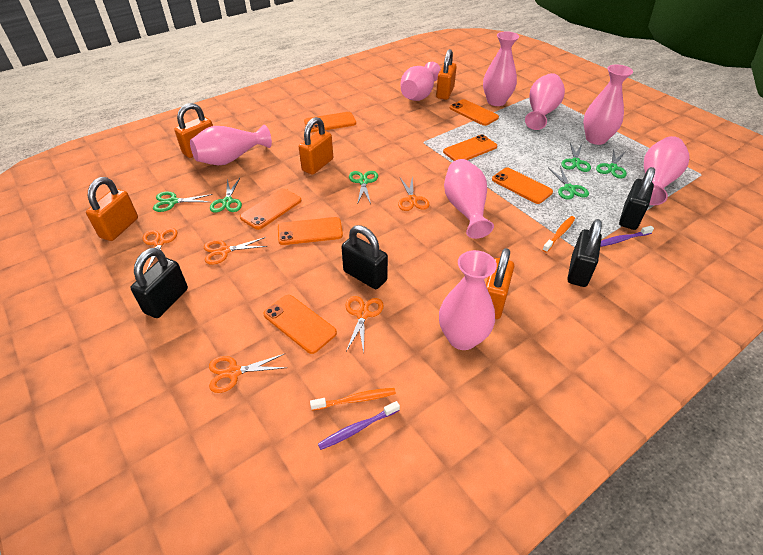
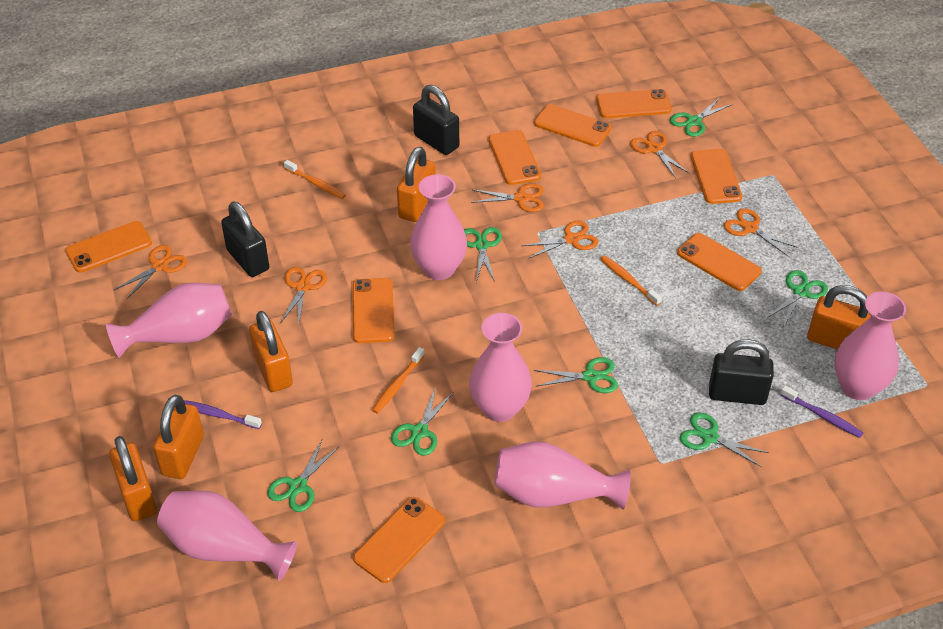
black padlock: [130,248,188,318] [341,225,388,289] [567,219,602,287] [619,167,655,230] = 4 -> [221,201,269,277] [413,85,459,155] [709,339,774,405] = 3
green scissors: [153,191,213,212] [210,178,242,213] [349,171,378,204] [549,166,589,200] [561,143,591,172] [596,149,627,178] = 6 -> [267,440,340,512] [391,386,454,456] [464,227,502,282] [534,357,618,393] [670,98,732,137] [680,412,769,467] [767,270,828,326] = 7
orange phone: [240,188,301,230] [263,295,337,354] [278,217,343,245] [304,112,356,132] [443,135,497,161] [450,99,499,126] [492,167,553,204] = 7 -> [65,221,152,273] [352,278,394,343] [353,497,445,583] [488,130,541,185] [534,104,611,147] [596,89,672,118] [677,233,762,291] [691,149,742,204] = 8
orange scissors: [142,228,177,270] [204,237,268,265] [209,354,287,393] [345,296,384,353] [398,176,430,211] = 5 -> [114,245,188,300] [280,267,327,324] [471,183,544,212] [521,220,598,259] [630,131,690,178] [724,208,799,257] = 6
orange toothbrush: [310,388,396,410] [542,216,575,253] = 2 -> [284,160,346,199] [372,347,425,414] [600,255,662,306] = 3
pink vase: [190,125,272,165] [400,62,441,101] [439,250,497,350] [444,159,494,239] [483,31,519,106] [525,73,565,130] [583,65,633,145] [644,136,689,205] = 8 -> [106,283,232,358] [157,490,297,581] [410,174,467,280] [469,313,532,422] [494,441,631,510] [834,291,906,400] = 6

